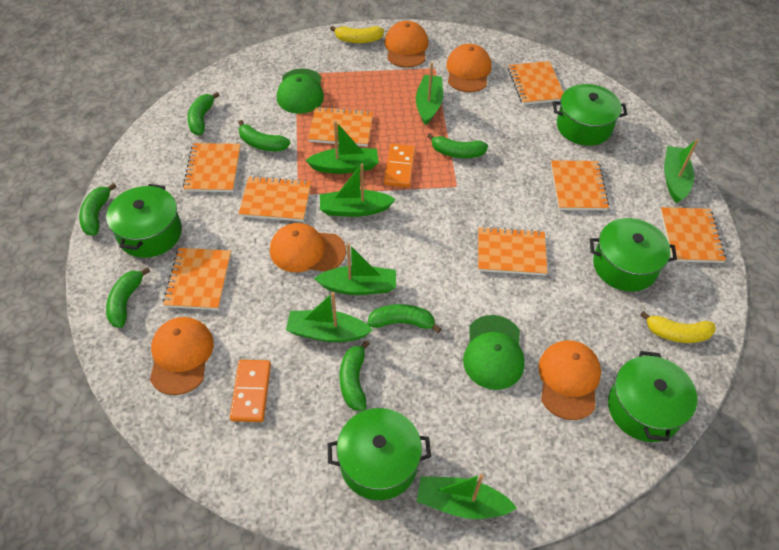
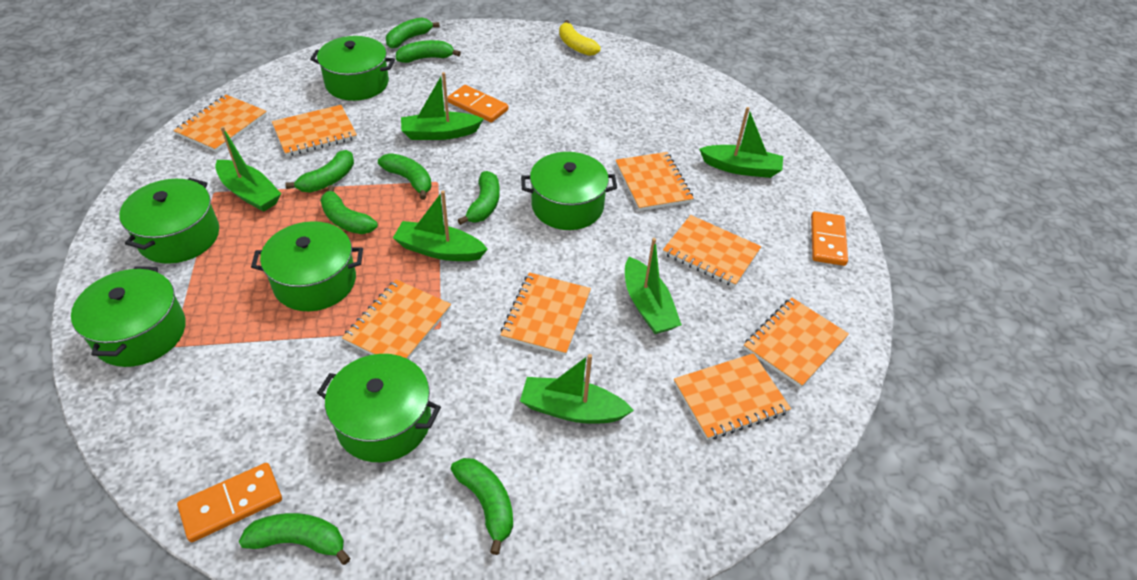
green banana: [79,183,117,235] [106,267,150,328] [187,92,220,135] [238,120,290,151] [339,340,370,411] [367,304,441,333] [427,133,488,158] = 7 -> [239,513,351,565] [285,150,354,193] [320,185,378,234] [378,153,432,200] [386,17,440,49] [396,40,461,63] [451,458,513,555] [458,171,500,225] = 8
green boat: [286,292,373,342] [305,121,379,174] [314,243,396,295] [320,163,396,217] [416,62,443,125] [417,474,517,519] [664,139,699,203] = 7 -> [215,126,281,212] [393,191,488,261] [401,72,484,140] [520,354,634,424] [625,238,682,334] [699,107,783,178] = 6
green cap: [277,68,324,114] [463,315,525,390] = 2 -> none = 0
green pot: [106,184,182,258] [328,408,431,500] [553,84,628,146] [590,218,677,291] [608,351,697,442] = 5 -> [71,266,186,367] [119,178,219,264] [251,221,363,311] [310,36,395,101] [317,354,441,462] [521,152,617,230] = 6
orange cap: [150,317,214,395] [270,223,346,272] [384,21,428,68] [446,44,491,92] [538,340,601,420] = 5 -> none = 0
orange domino: [230,360,271,422] [384,144,416,187] = 2 -> [177,463,282,542] [447,85,508,123] [811,211,848,266] = 3
yellow banana: [330,26,384,43] [640,311,716,343] = 2 -> [559,20,601,56] = 1

